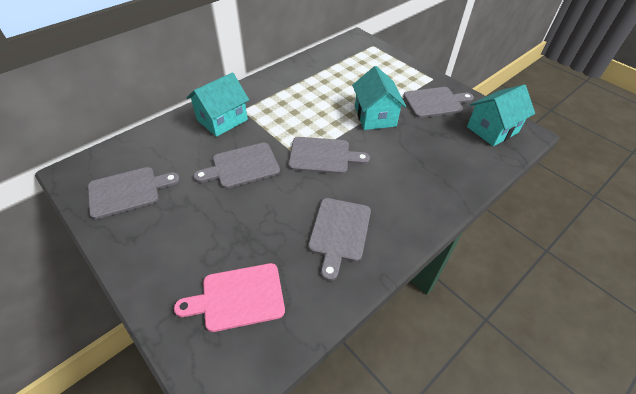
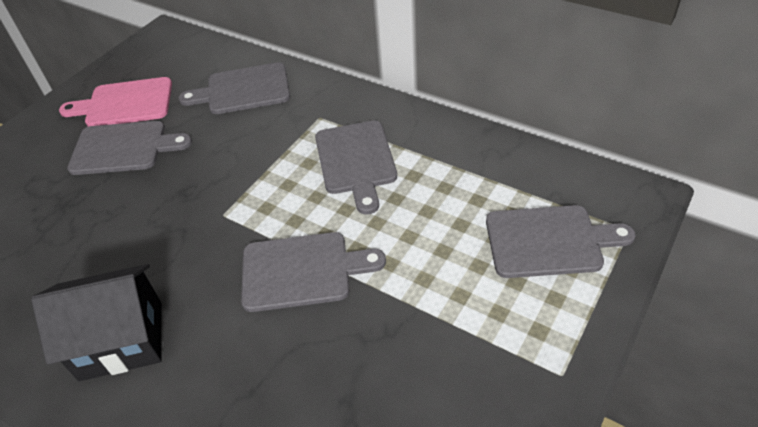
black house: none = 0 -> [31,264,162,381] = 1
turquoise house: [187,72,249,137] [352,66,406,130] [467,84,535,146] = 3 -> none = 0

